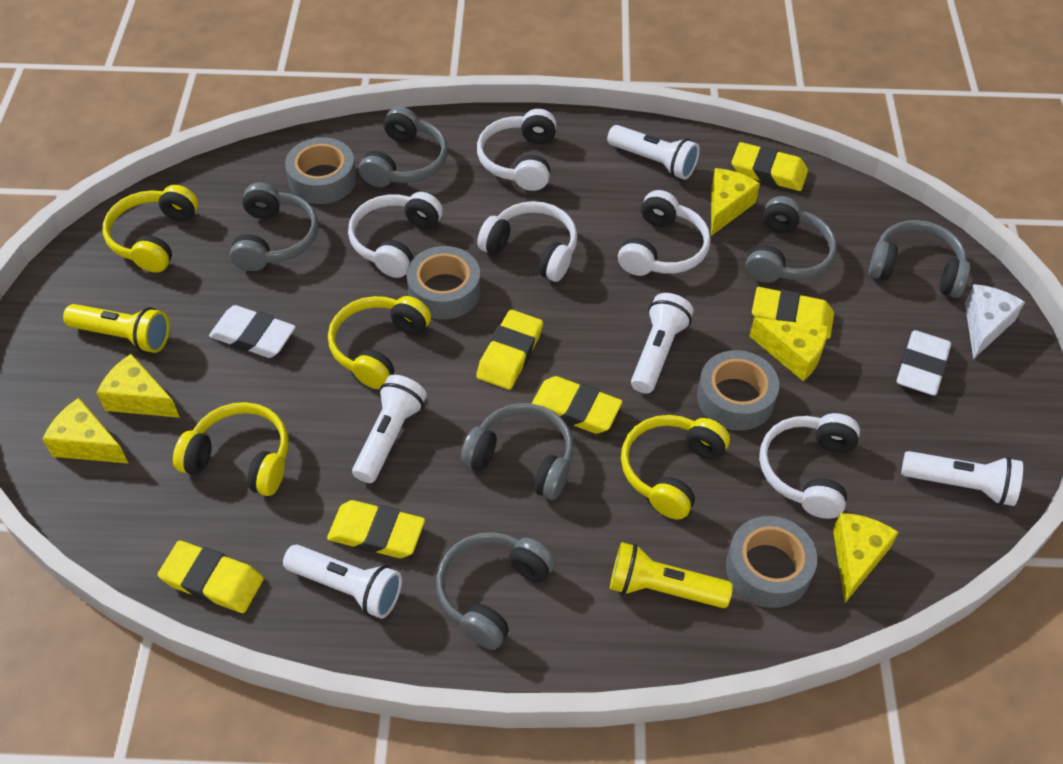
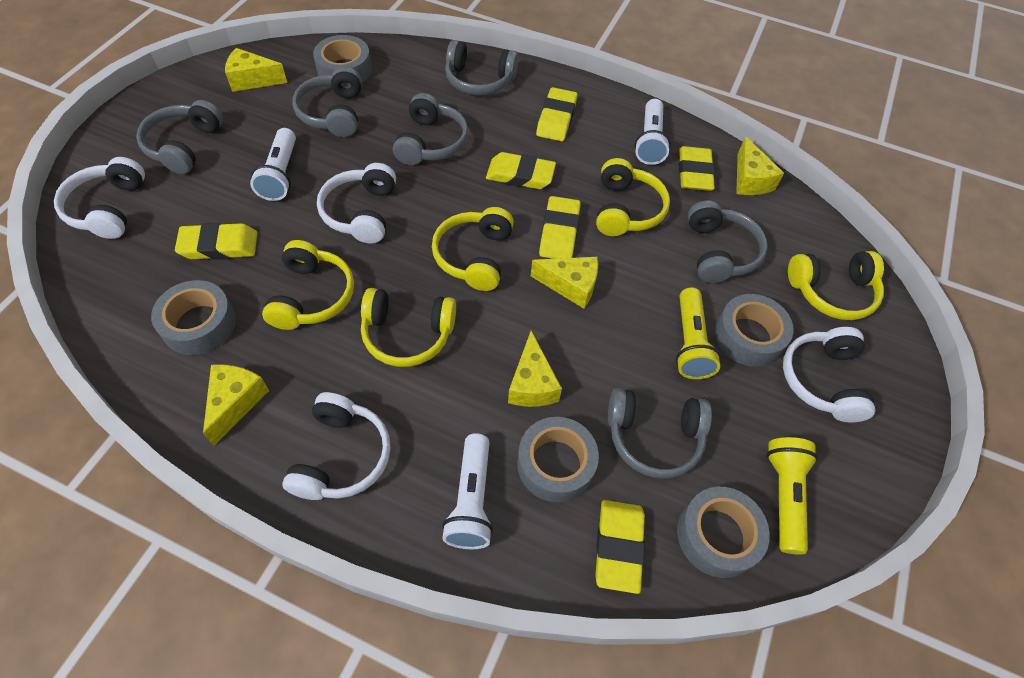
grey tape: [285,137,357,204] [406,246,481,320] [697,350,779,431] [726,516,817,608] = 4 -> [151,280,236,355] [313,35,372,86] [517,417,599,502] [677,487,770,578] [715,294,794,367] = 5
white cheese: [965,284,1025,359] = 1 -> none = 0
white eraser: [209,305,296,358] [896,330,951,396] = 2 -> none = 0
white flashlight: [283,545,402,619] [352,375,427,483] [607,125,700,180] [631,293,693,394] [901,451,1023,506] = 5 -> [250,128,296,201] [442,433,493,549] [634,99,671,165] = 3
white headphones: [348,192,443,278] [477,109,557,191] [477,201,577,282] [618,190,711,276] [759,413,860,519] = 5 -> [54,157,145,239] [283,392,391,500] [317,163,396,243] [783,327,875,423] = 4
yellow headphones: [103,185,198,273] [173,402,289,496] [328,296,431,389] [621,415,730,520] = 4 -> [262,240,354,330] [361,288,456,367] [432,207,514,291] [596,158,670,236] [788,251,884,320] = 5

